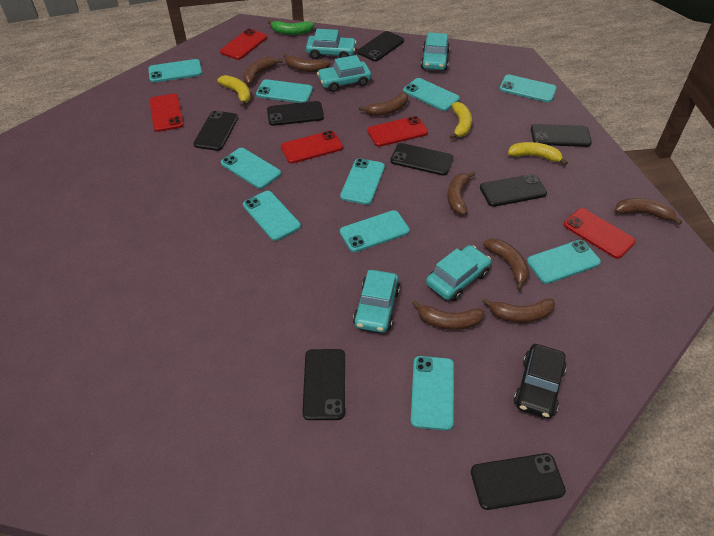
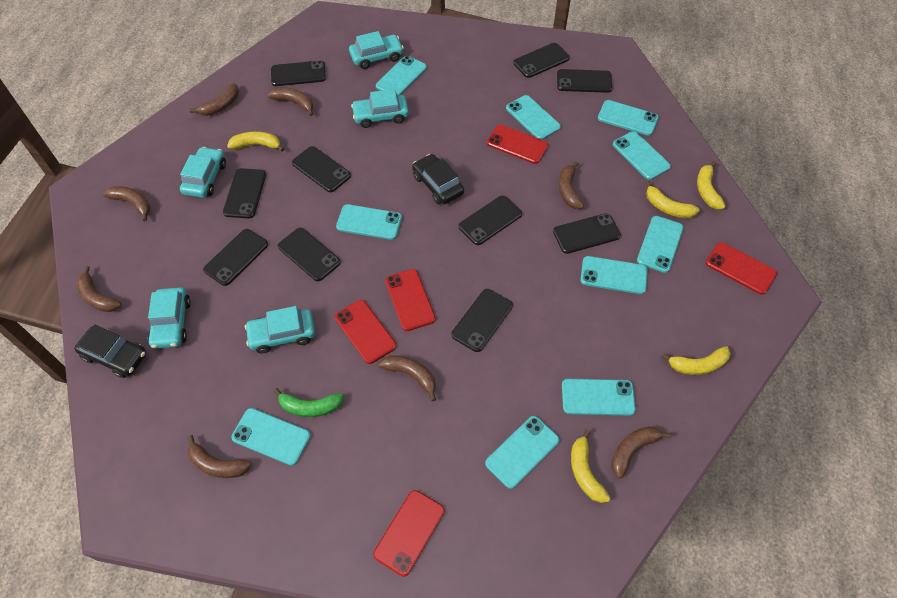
black car: [513,344,567,419] = 1 -> [74,325,146,378] [412,154,464,204] = 2
black phone: [193,111,238,151] [267,101,324,126] [302,349,345,420] [357,31,404,61] [390,143,453,176] [471,453,566,510] [480,174,547,207] [531,124,592,147] = 8 -> [203,229,268,286] [223,168,266,219] [271,60,326,86] [278,228,341,281] [292,146,351,192] [452,289,513,352] [459,195,522,245] [513,43,570,78] [553,213,621,254] [557,69,612,93] = 10
yellow banana: [217,75,251,107] [450,102,472,139] [508,142,568,165] = 3 -> [227,131,284,151] [571,430,610,503] [646,181,700,218] [662,346,731,375] [697,161,725,209] = 5

